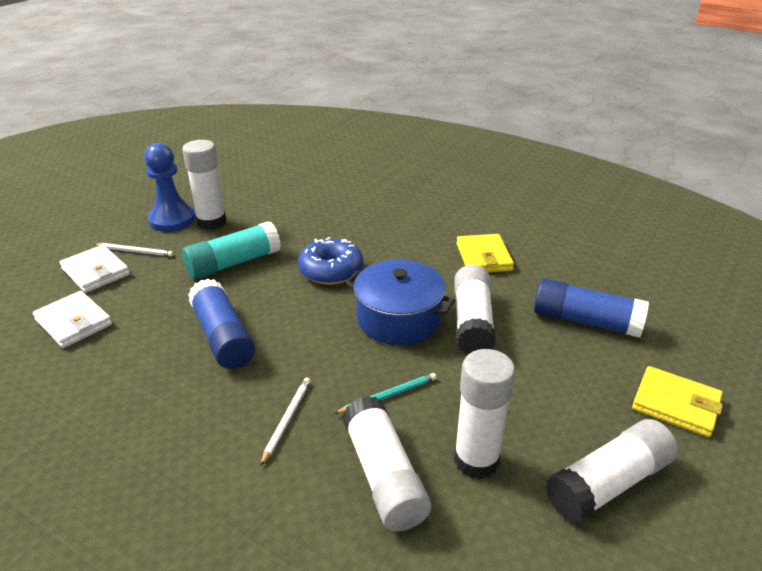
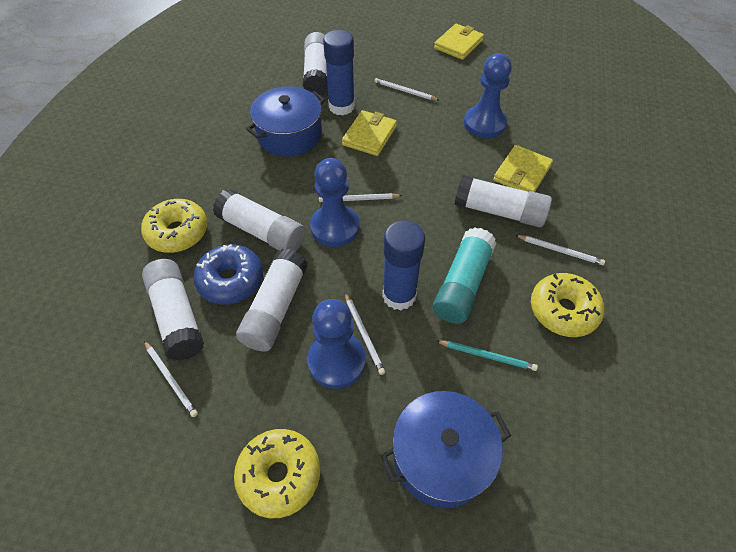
blue pawn: [144,143,196,232] = 1 -> [307,299,366,389] [310,158,360,247] [464,53,512,138] = 3
blue pot: [346,260,455,345] = 1 -> [246,86,325,157] [381,391,511,508] = 2
white pencil: [94,243,173,256] [261,377,311,465] = 2 -> [144,341,198,417] [319,193,402,202] [345,293,385,375] [374,78,439,100] [515,235,605,265] = 5
white wallet: [33,291,112,348] [60,245,130,293] = 2 -> none = 0
yellow donut: none = 0 -> [141,199,208,253] [234,429,320,518] [531,273,604,337] = 3
yellow wallet: [457,234,514,272] [632,366,723,437] = 2 -> [342,110,397,156] [434,24,484,60] [493,145,553,192] = 3

